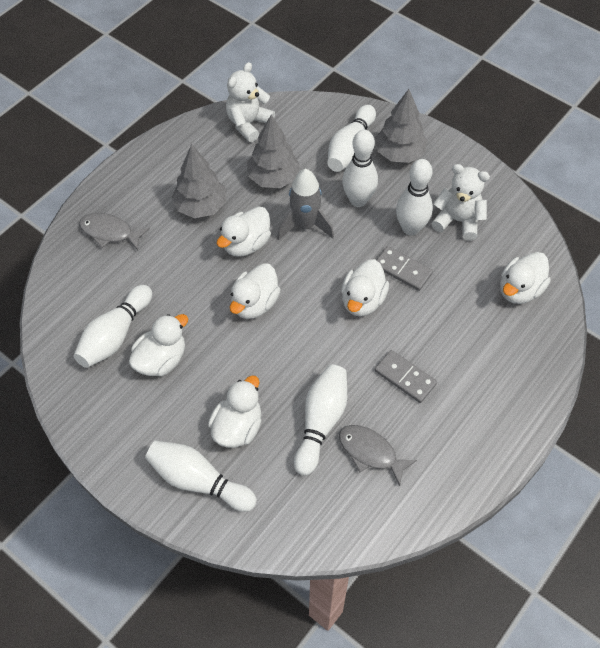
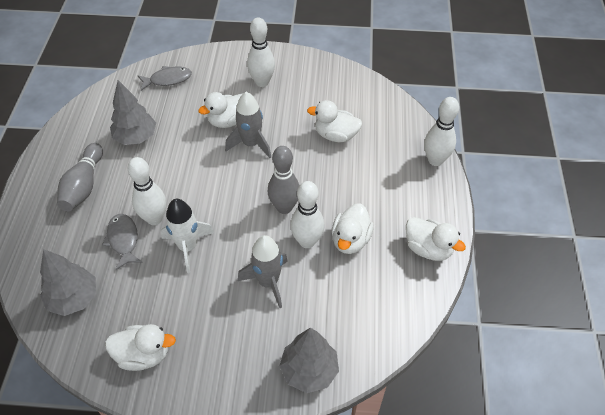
grey bowling pin: none = 0 -> [57,143,103,211] [268,146,300,214] = 2
grey domino: [375,350,437,403] [377,246,433,291] = 2 -> none = 0
grey rocket: [277,169,334,240] = 1 -> [225,92,271,158] [238,235,288,308] = 2
white bowling pin: [74,285,152,368] [145,440,257,512] [294,364,347,476] [327,105,376,172] [342,130,378,207] [396,159,433,236] = 6 -> [128,157,166,225] [247,17,275,87] [290,181,324,248] [424,97,459,166] = 4
white duck: [129,314,188,376] [208,376,261,448] [217,206,271,257] [230,263,281,319] [341,259,389,316] [500,252,551,304] = 6 -> [105,324,176,371] [198,92,243,128] [307,100,362,142] [332,203,374,254] [406,217,466,261] = 5
white rocket: none = 0 -> [161,199,214,273] = 1
white teddy bear: [226,62,275,142] [431,164,490,241] = 2 -> none = 0

